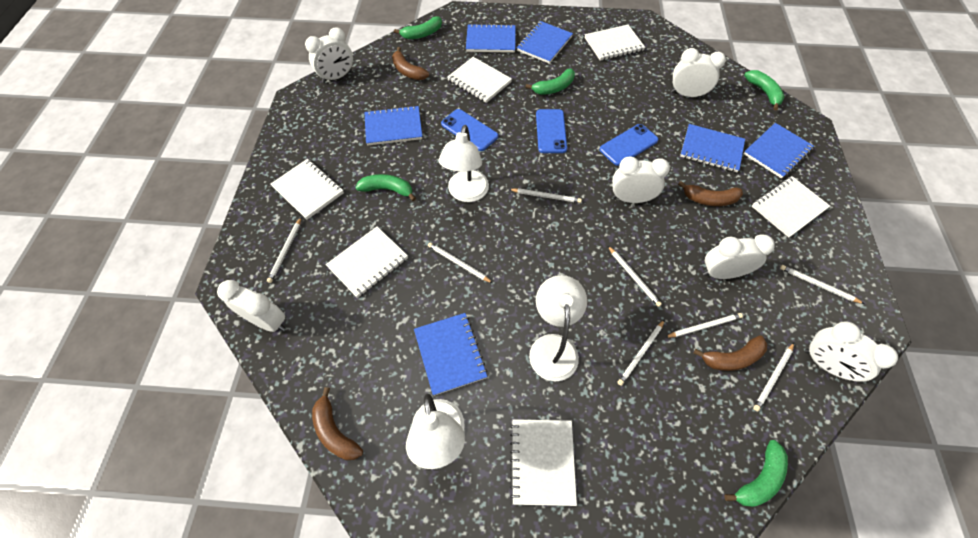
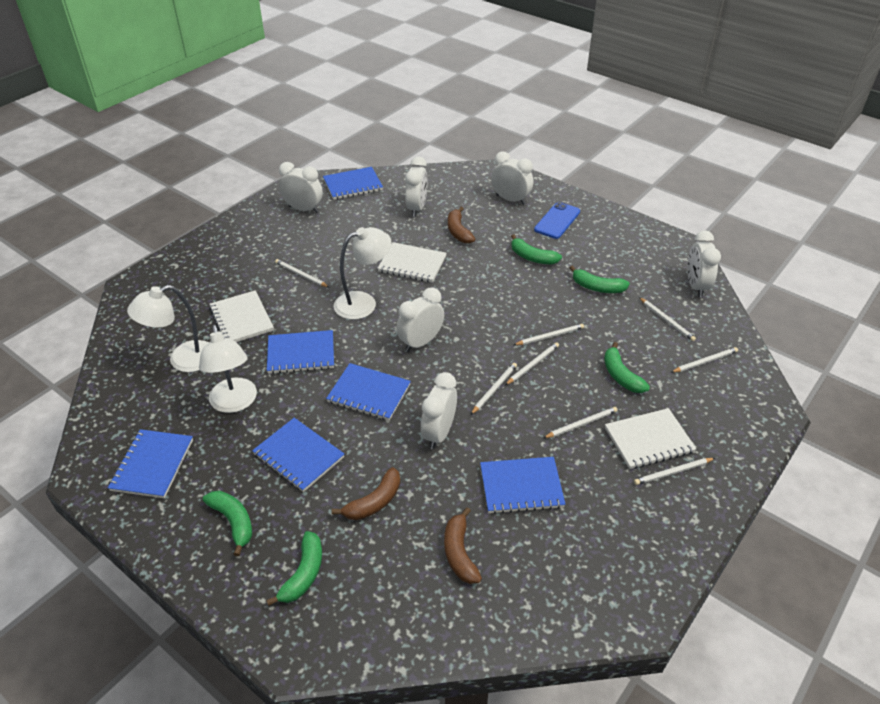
blue phone: [441,109,498,151] [536,109,567,153] [600,124,658,166] = 3 -> [534,202,580,239] = 1
brown banana: [312,387,363,460] [392,47,429,80] [678,181,743,206] [694,335,767,371] = 4 -> [332,467,400,520] [444,507,482,584] [448,207,475,244] = 3
white notebook: [270,159,344,220] [326,226,408,298] [447,57,512,103] [510,419,577,506] [585,25,645,61] [752,176,830,238] = 6 -> [209,290,274,342] [377,242,447,283] [605,408,697,469] = 3

